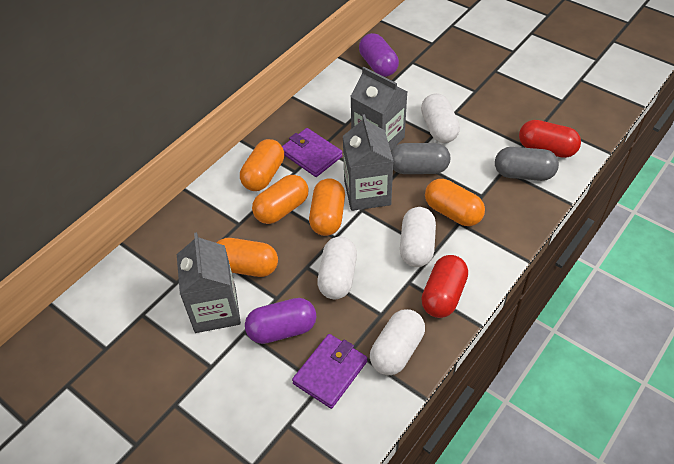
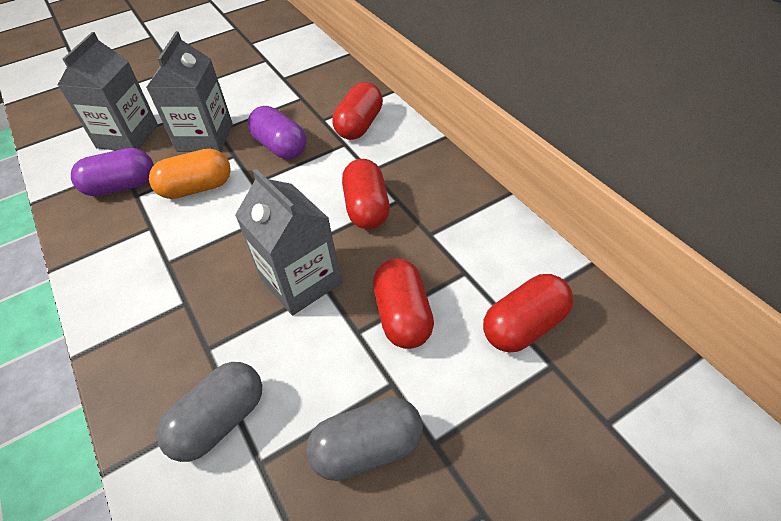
orange capsule: [216,238,278,277] [240,139,284,191] [252,175,309,224] [309,178,345,236] [425,179,485,226] = 5 -> [149,149,231,199] = 1
purple wallet: [282,128,343,177] [292,334,367,409] = 2 -> none = 0
red capsule: [421,255,468,318] [519,120,581,158] = 2 -> [333,82,383,140] [342,159,390,229] [373,258,434,349] [483,274,573,353] = 4
white capsule: [317,237,357,299] [370,309,425,375] [400,207,436,267] [421,93,460,143] = 4 -> none = 0

